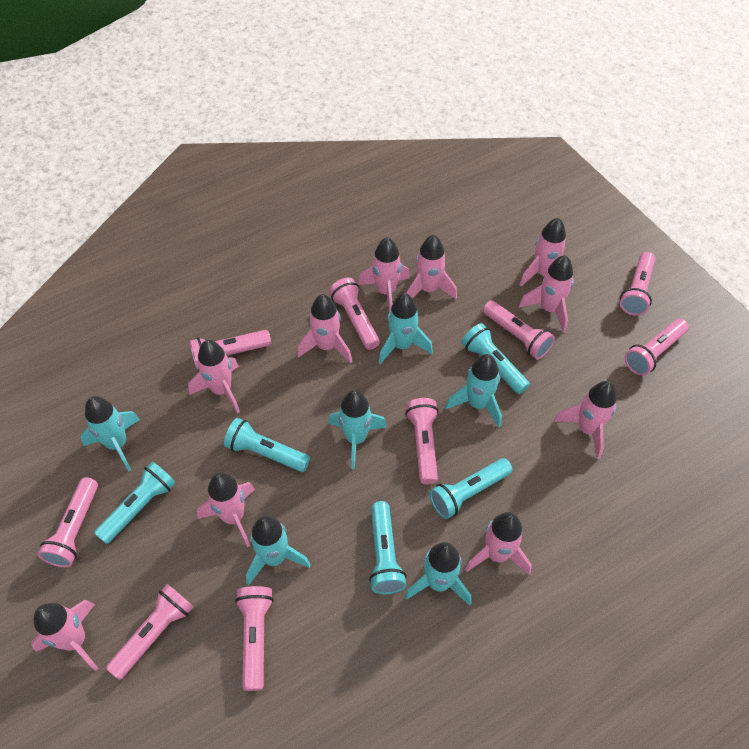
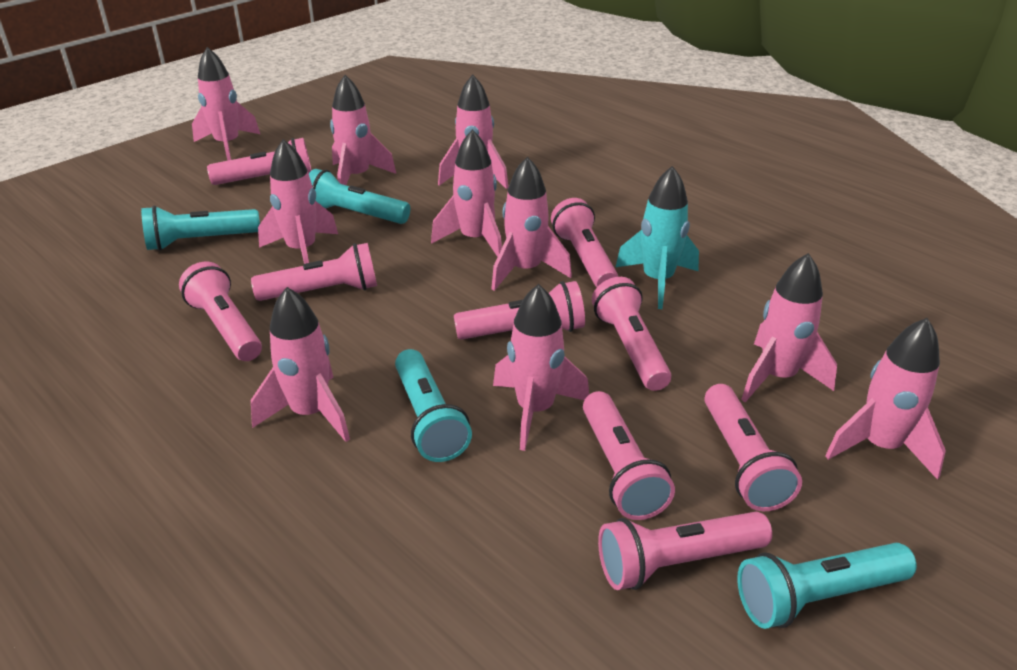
turquoise flashlight: [94,462,176,544] [224,418,310,472] [369,501,407,594] [429,458,512,519] [461,323,530,394] = 5 -> [141,206,260,251] [309,169,410,224] [395,349,472,462] [737,543,917,629] = 4
turquoise rocket: [81,396,140,471] [246,516,310,585] [328,390,387,469] [379,293,433,364] [405,542,472,606] [445,354,502,427] = 6 -> [616,166,699,309] = 1

